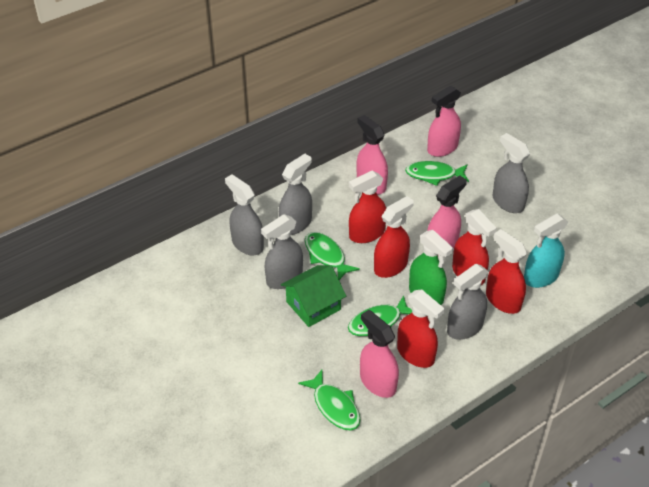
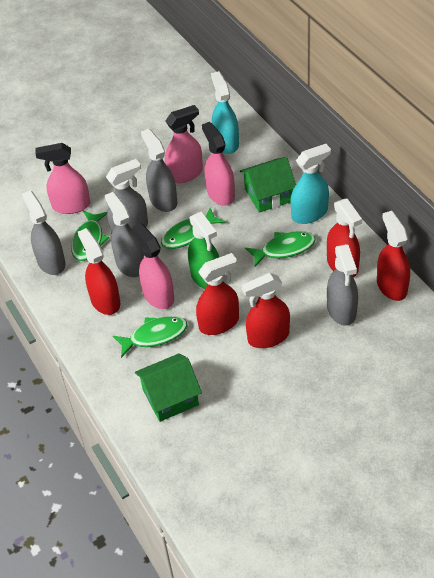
green house: [281,265,346,327] = 1 -> [135,353,202,422] [240,157,296,213] = 2
turquoise spray bottle: [524,214,568,288] = 1 -> [211,71,239,154] [290,144,331,224] = 2

